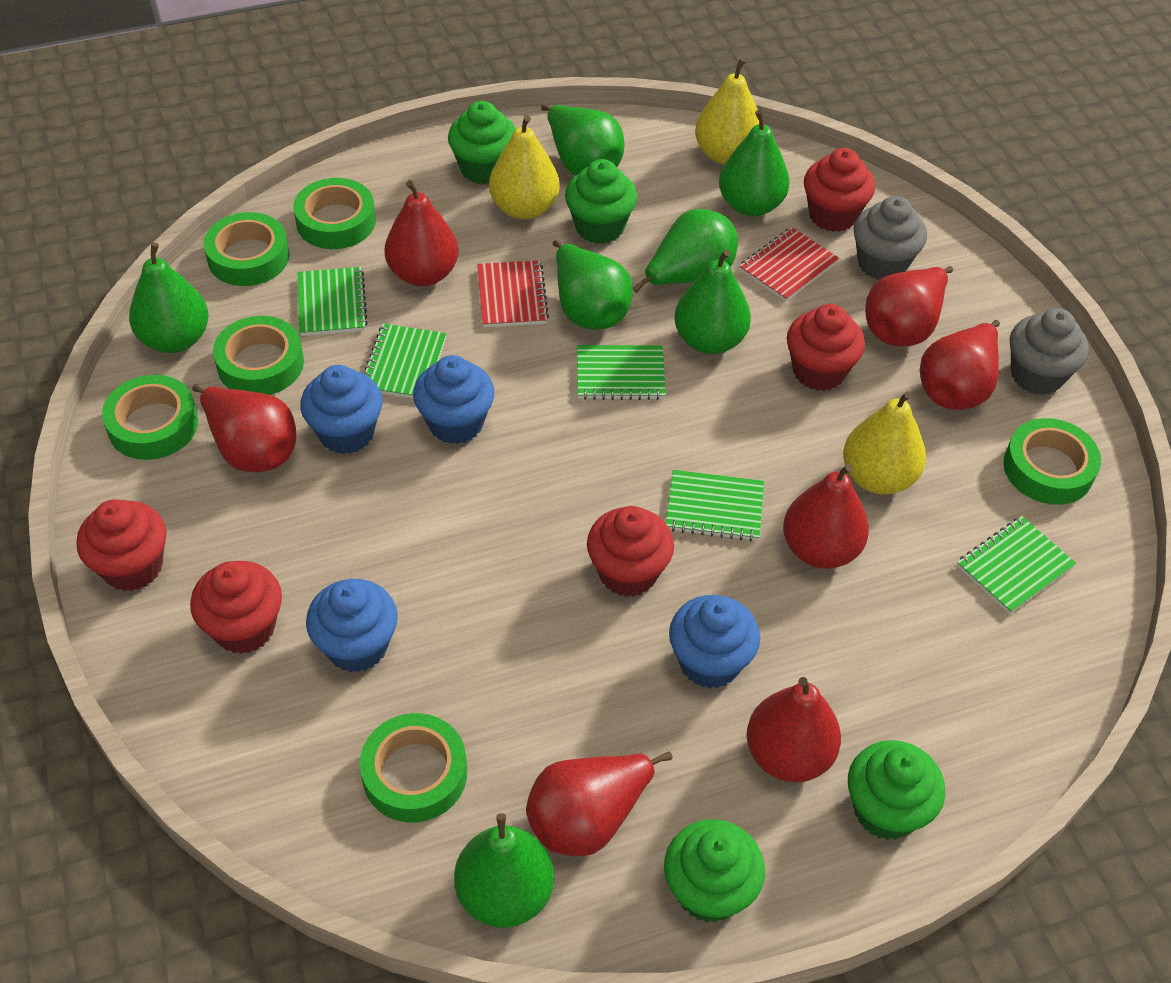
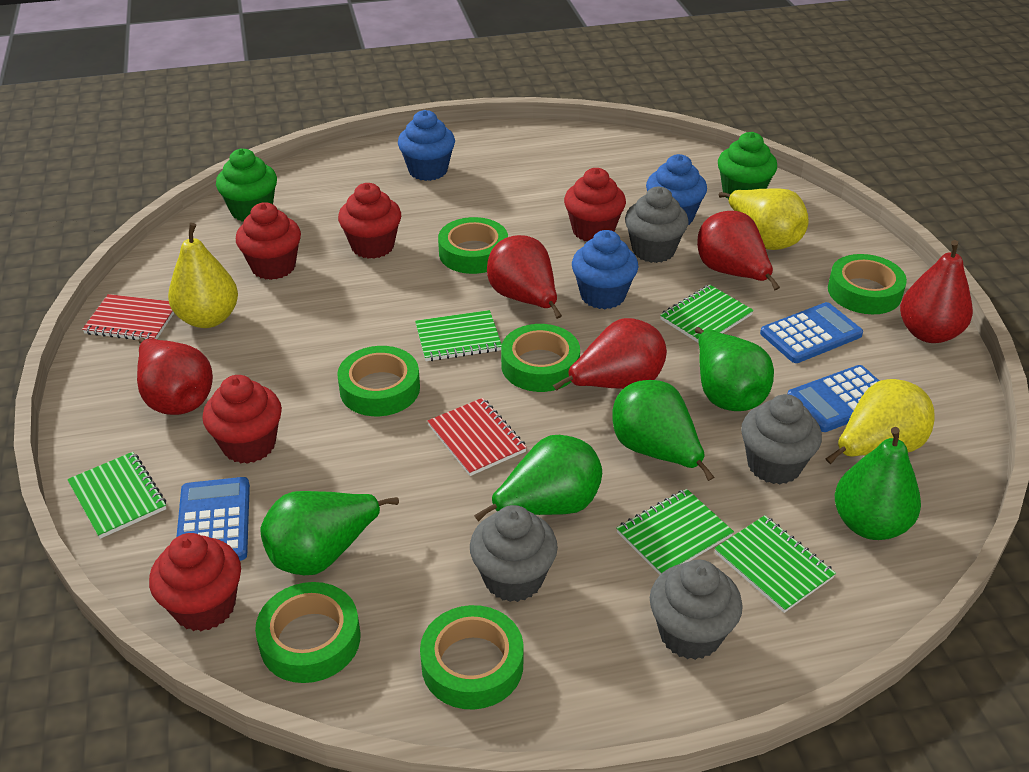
blue calculator: none = 0 -> [177,477,250,561] [760,302,863,363] [788,365,879,432] = 3
blue cupcake: [300,365,383,454] [306,579,398,672] [413,355,494,444] [669,595,760,689] = 4 -> [398,110,455,181] [572,230,638,309] [646,154,707,225] = 3
green cupcake: [448,101,516,184] [565,159,637,244] [664,819,765,923] [848,740,945,840] = 4 -> [216,148,277,221] [718,132,777,200] = 2
green pear: [129,242,209,353] [454,813,554,928] [541,104,624,176] [552,240,633,330] [633,209,738,293] [674,249,751,354] [719,110,790,216] = 7 -> [260,491,399,575] [474,435,602,522] [612,380,714,481] [695,327,774,411] [835,427,921,540] = 5
grey cupcake: [853,196,927,280] [1010,308,1089,395] = 2 -> [470,505,558,602] [625,187,689,263] [650,560,743,660] [741,394,822,484] = 4
red pear: [192,384,296,472] [384,180,459,286] [526,752,672,856] [747,677,841,782] [783,464,869,569] [865,266,953,346] [920,320,1000,410] = 7 -> [137,338,213,415] [487,235,562,319] [553,318,667,391] [697,211,780,291] [900,240,973,343] = 5

